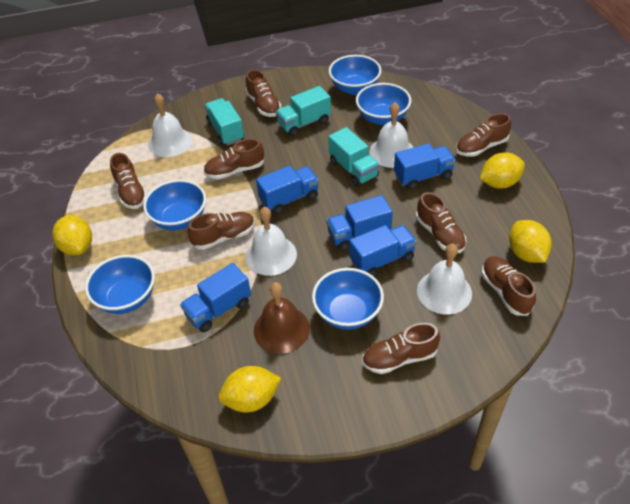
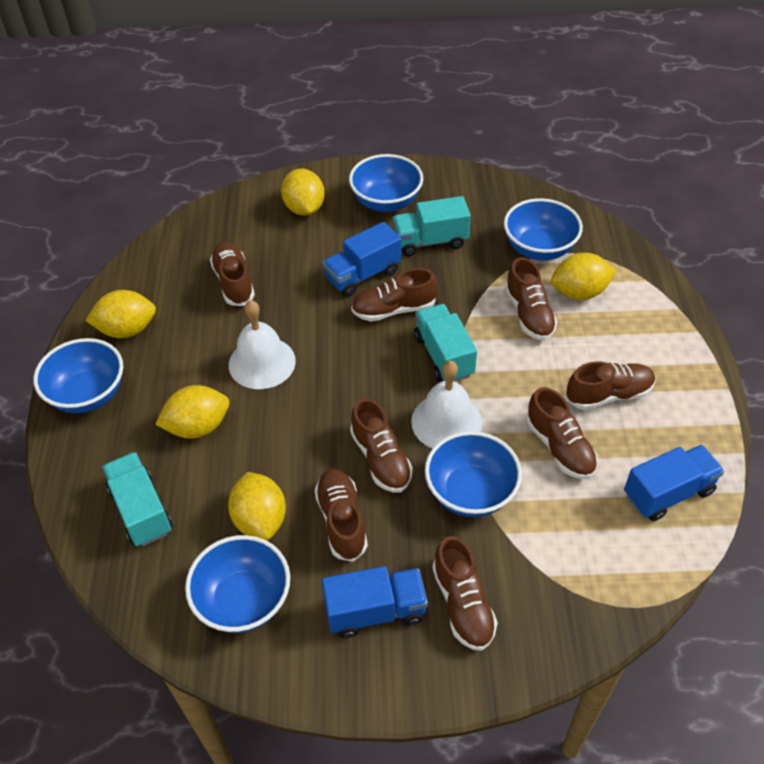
blue truck: [180,263,251,332] [256,166,319,214] [326,195,393,251] [349,225,417,276] [394,143,456,190] = 5 -> [322,566,428,638] [323,222,401,297] [624,445,724,521] = 3
brown bell: [254,282,310,354] = 1 -> none = 0
white bell: [148,93,192,157] [246,207,297,276] [369,102,413,168] [417,244,472,314] = 4 -> [229,300,296,389] [411,361,482,448] = 2
yellow lemon: [52,215,92,255] [218,366,281,412] [480,152,525,188] [509,220,552,263] = 4 -> [85,290,156,338] [155,385,229,438] [228,472,286,541] [281,169,325,216] [551,253,616,300] = 5

